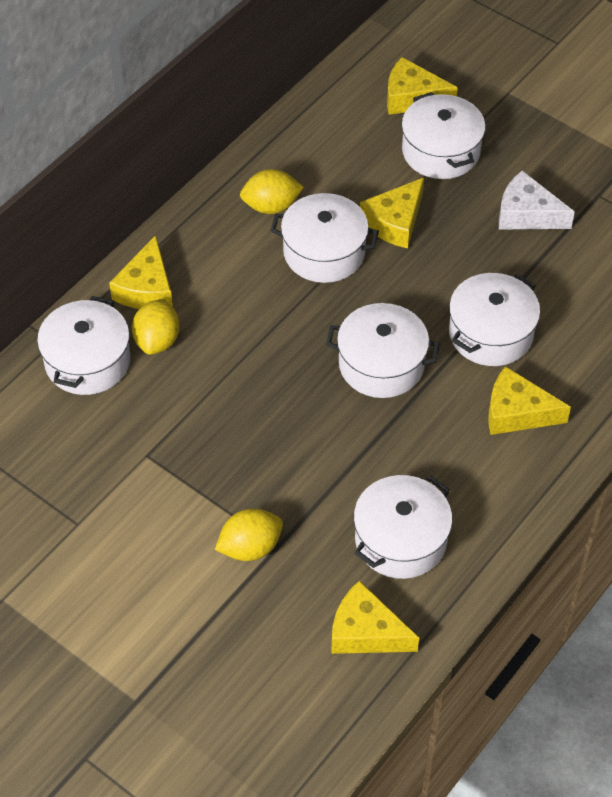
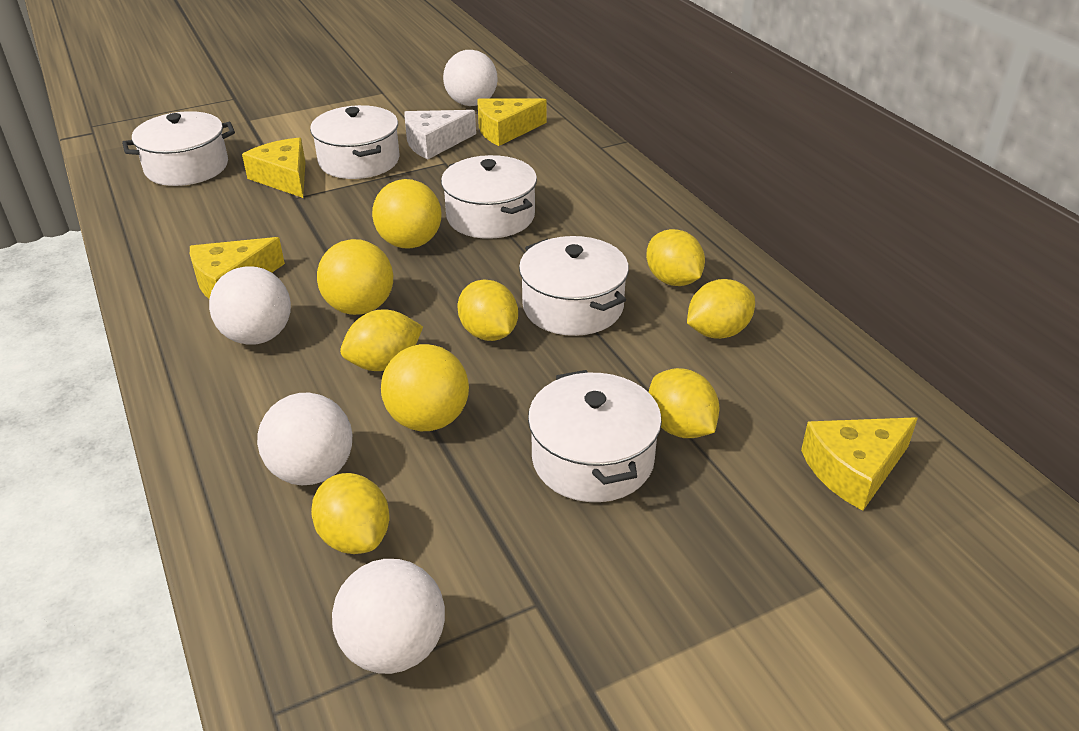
white ball: none = 0 -> [209,266,291,345] [257,393,352,485] [332,559,445,674] [443,50,498,106] = 4
white pot: [37,296,130,395] [270,193,379,283] [326,303,440,398] [353,475,452,579] [401,92,486,179] [449,273,540,366] = 6 -> [122,111,235,186] [310,105,399,179] [441,155,537,239] [519,236,629,336] [528,370,662,502] = 5
yellow ball: none = 0 -> [317,239,393,315] [372,179,442,248] [381,344,469,431] = 3
yellow cheese: [109,235,173,309] [331,580,419,654] [360,178,424,249] [387,57,458,115] [488,366,571,435] = 5 -> [190,237,285,299] [242,138,305,198] [478,98,546,146] [801,417,918,511] = 4
yellow lemon: [132,299,180,355] [215,509,283,561] [240,169,304,214] = 3 -> [311,473,390,554] [340,309,423,371] [458,279,518,341] [646,229,705,286] [649,368,719,438] [687,279,755,339] = 6

